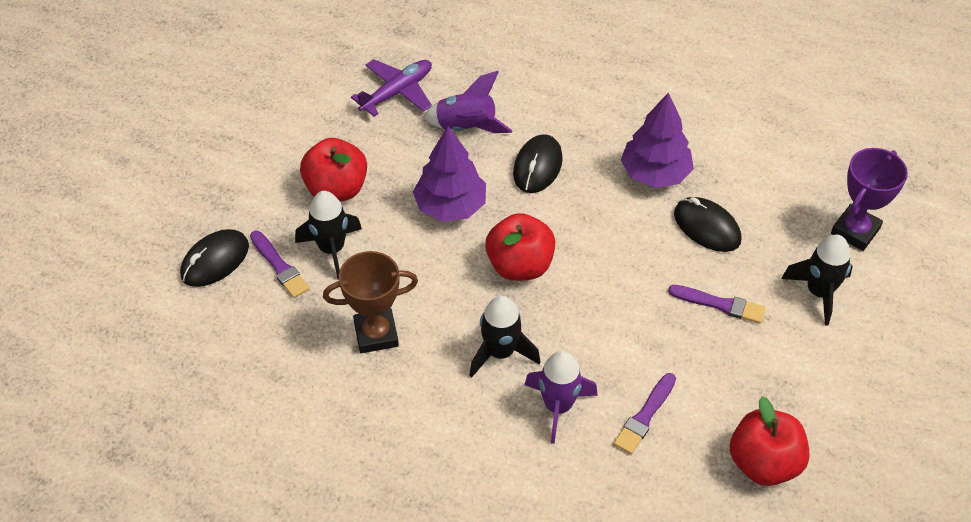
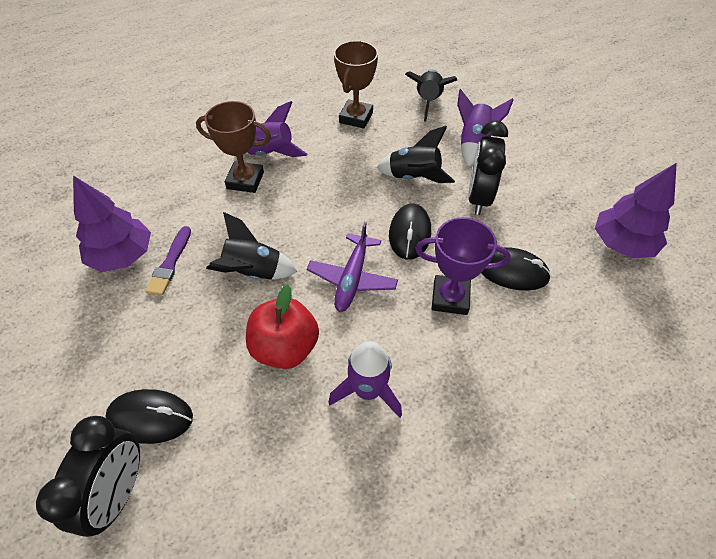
black clock: none = 0 -> [36,416,140,537] [468,121,508,215] = 2
brown trophy: [323,251,418,353] = 1 -> [196,101,271,193] [334,41,378,128] = 2
purple brush: [250,231,310,298] [614,373,676,454] [668,285,765,323] = 3 -> [145,226,191,296] = 1
purple rocket: [423,71,513,133] [524,351,598,444] = 2 -> [246,101,308,157] [328,341,402,418] [457,89,514,167] = 3
red apple: [300,138,367,202] [485,213,555,281] [730,396,809,486] = 3 -> [246,284,319,369] = 1

